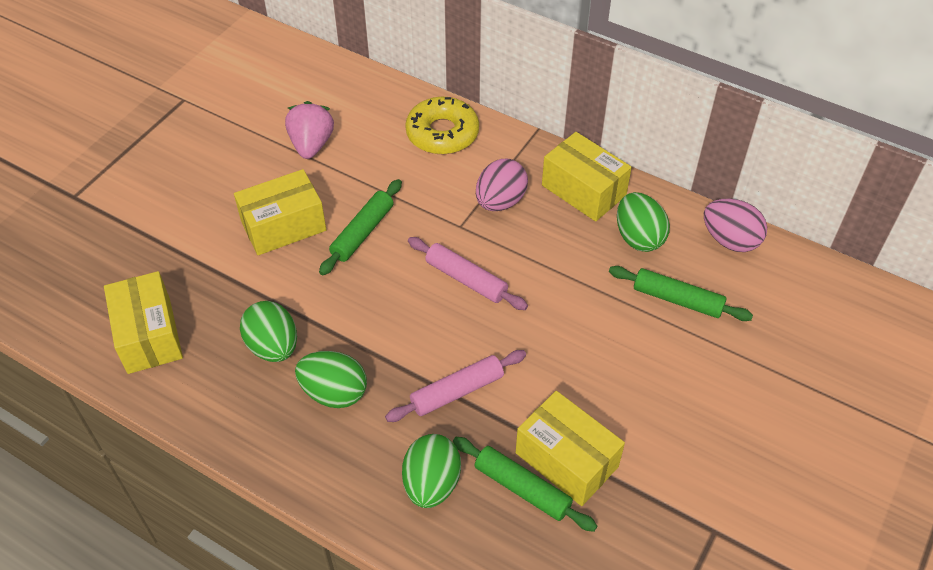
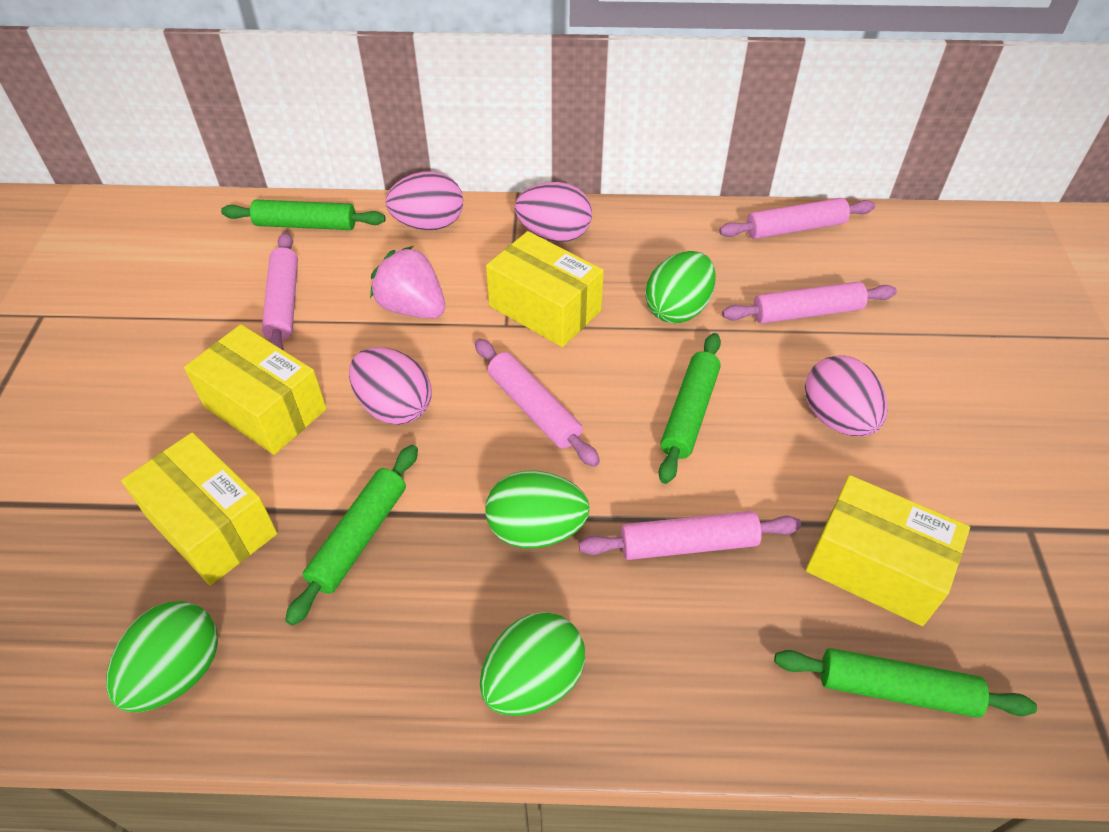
green rolling pin: [319,179,402,275] [453,437,597,532] [609,266,753,321] = 3 -> [221,200,385,230] [285,445,418,626] [659,333,721,484] [774,648,1037,718] = 4
pink egg: [476,159,528,211] [704,199,767,252] = 2 -> [349,347,431,425] [386,171,463,230] [515,182,592,242] [805,355,887,436] = 4
pink rolling pin: [385,350,526,422] [408,237,528,310] = 2 -> [262,232,298,351] [475,339,600,467] [579,511,801,560] [719,198,875,239] [722,282,897,324] = 5
yellow donut: [405,97,479,154] = 1 -> none = 0

